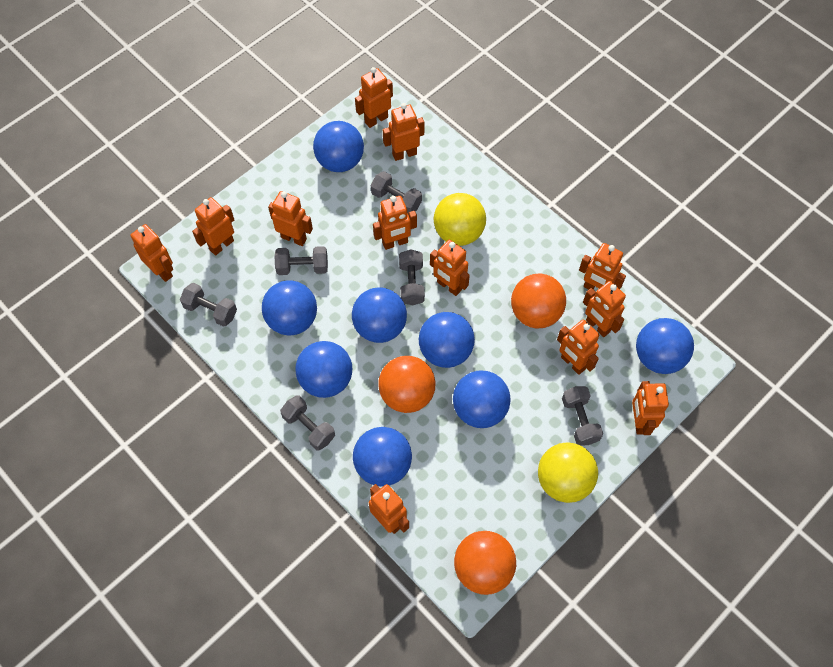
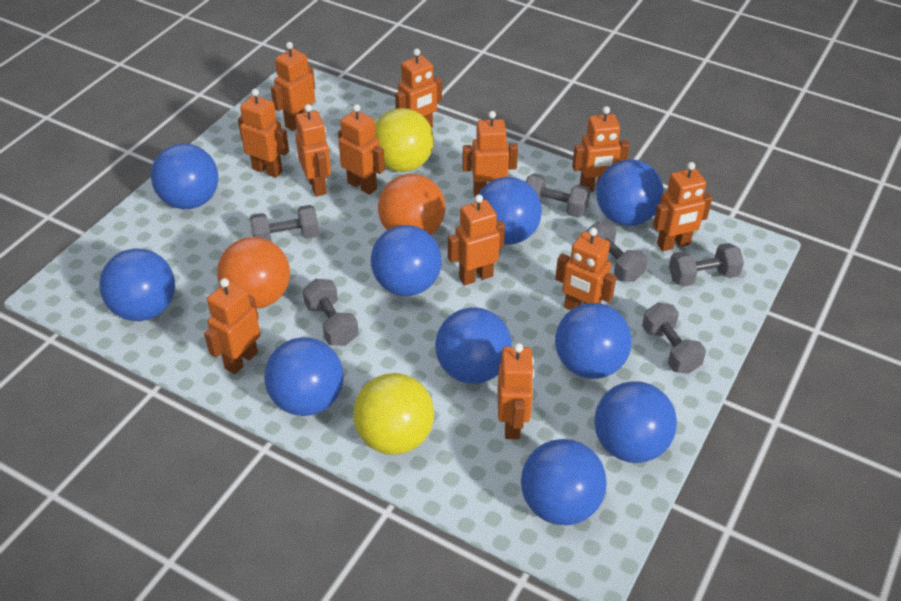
blue ball: [262,280,317,336] [295,341,352,398] [313,121,364,172] [352,287,407,343] [353,427,412,486] [419,312,475,368] [453,370,511,428] [636,318,694,374] = 8 -> [99,248,175,321] [151,143,218,209] [264,337,344,416] [371,225,442,296] [435,307,512,384] [475,177,542,245] [521,439,607,525] [555,303,632,379] [594,381,677,463] [596,159,664,226] = 10
orange ball: [378,356,436,413] [454,531,516,595] [511,273,566,328] = 3 -> [217,237,290,309] [378,174,445,235] = 2

